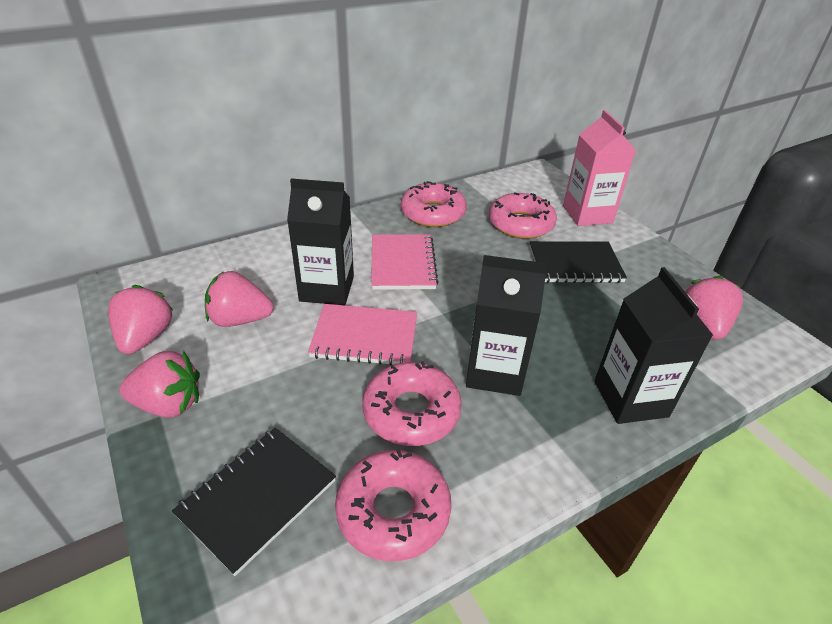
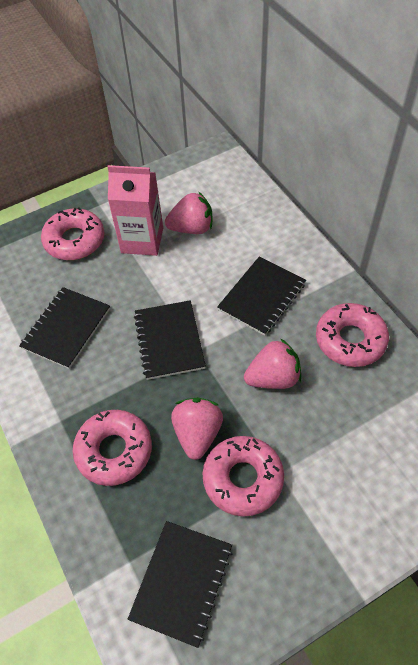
black carton: [287,178,354,305] [466,255,548,396] [594,267,713,424] = 3 -> none = 0
black notebook: [172,428,336,576] [529,241,627,283] = 2 -> [19,287,110,369] [128,521,232,648] [134,300,206,380] [217,256,306,336] = 4
pink notebook: [308,304,417,366] [371,234,439,290] = 2 -> none = 0
pink strawberry: [108,285,174,354] [119,351,200,418] [205,271,274,327] [685,276,743,340] = 4 -> [165,192,212,234] [171,398,223,460] [244,338,301,389] = 3

